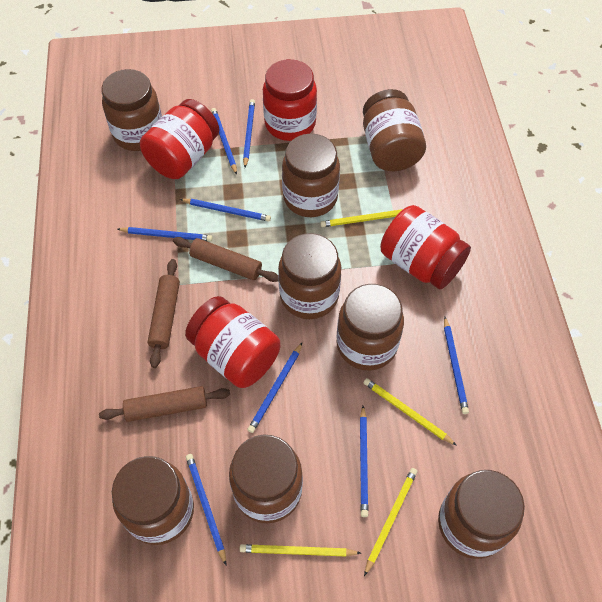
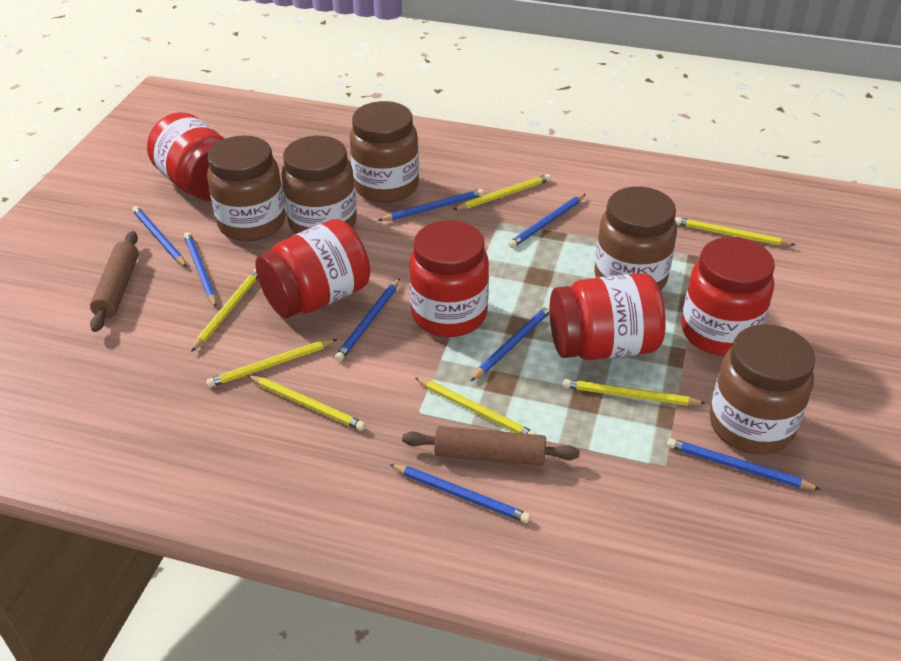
brown jar: [101,69,162,151] [112,456,194,545] [229,435,303,523] [278,233,341,319] [282,134,340,217] [336,284,404,371] [363,89,426,171] [438,470,525,559] = 8 -> [207,135,286,241] [281,136,357,234] [350,101,419,203] [594,187,677,291] [709,324,815,455] = 5
brown rolling pin: [99,386,230,422] [148,259,180,368] [173,237,279,282] = 3 -> [90,231,139,332] [402,426,580,466] = 2
red jar: [140,99,219,179] [185,296,280,388] [263,59,317,141] [380,205,471,289] = 4 -> [147,112,225,201] [255,219,370,318] [409,220,489,337] [550,273,666,360] [681,237,775,356] = 5
yellow pencil: [240,544,361,556] [320,209,403,227] [363,378,457,446] [364,468,417,576] = 4 -> [191,269,258,352] [206,339,337,387] [247,375,366,431] [415,377,537,435] [453,174,551,210] [563,379,706,406] [675,217,795,246] = 7

